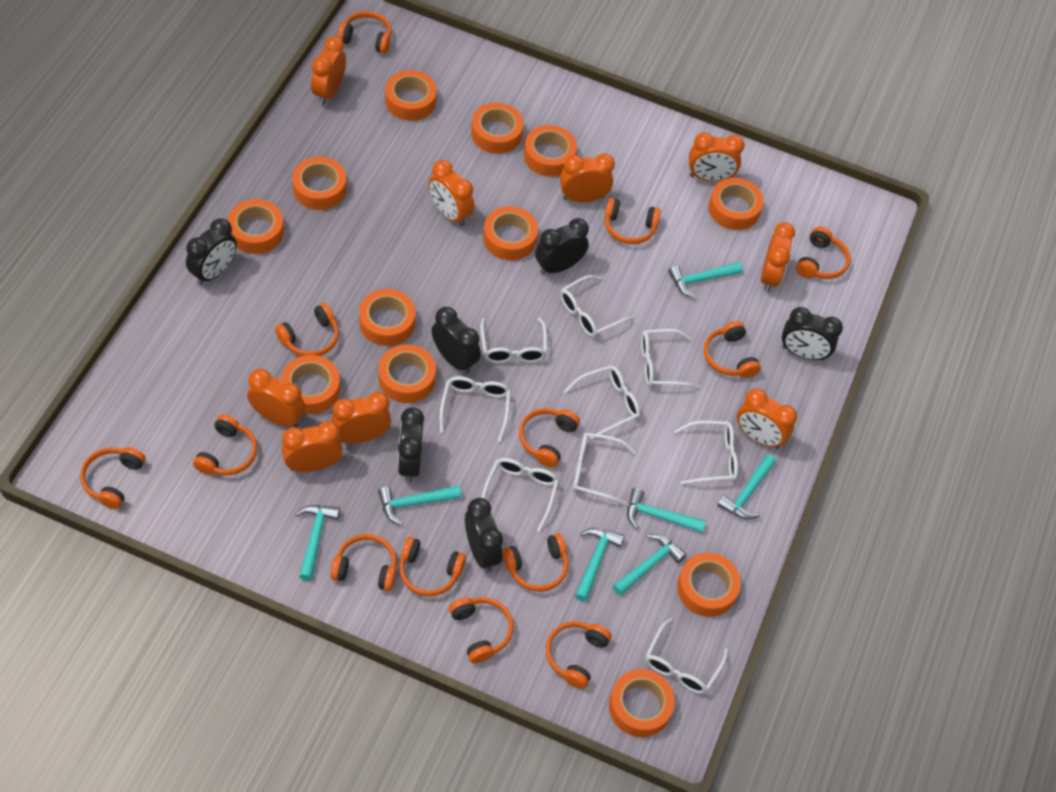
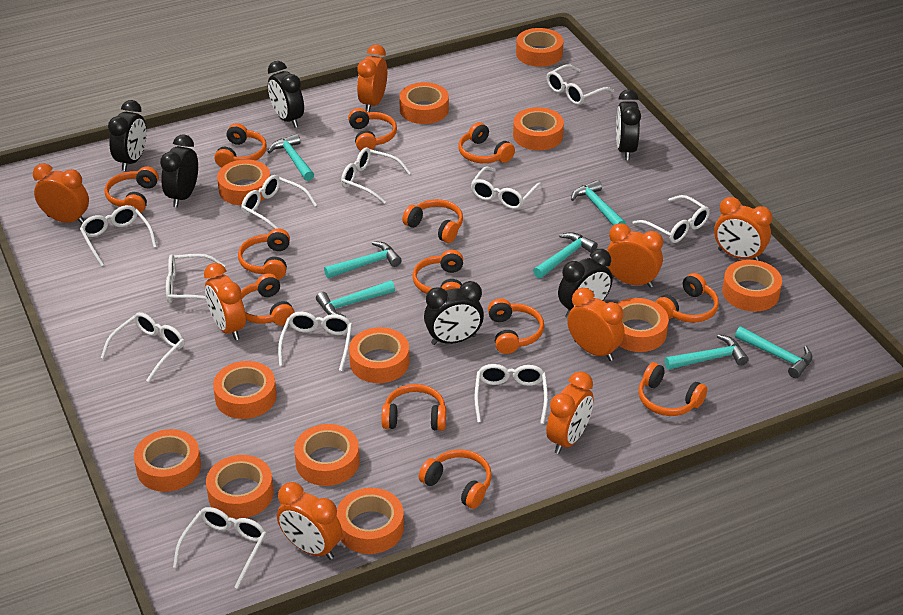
orange clock: [247,369,305,428] [282,421,343,472] [311,36,346,105] [331,392,391,443] [429,160,474,227] [560,154,615,202] [689,132,745,182] [737,388,797,449] [761,222,795,292] = 9 -> [33,163,89,224] [204,263,246,340] [277,482,342,560] [357,44,387,112] [546,371,593,454] [567,288,625,361] [607,223,663,288] [714,197,772,261] = 8
white glasses: [440,376,511,442] [480,318,547,363] [482,458,559,532] [560,275,634,337] [564,365,640,440] [573,432,636,505] [641,329,700,389] [646,618,728,694] [674,421,738,485] = 9 -> [80,205,157,267] [101,312,185,382] [166,254,226,303] [173,507,266,589] [241,175,317,229] [278,312,352,371] [341,147,411,204] [471,166,543,209] [474,364,548,424] [547,64,614,105] [633,195,710,243] = 11

